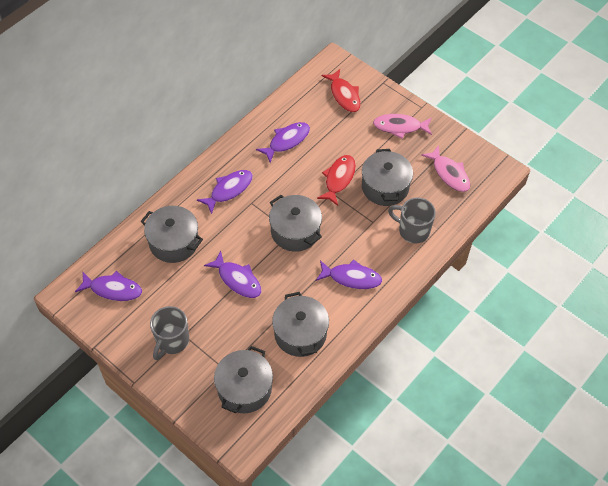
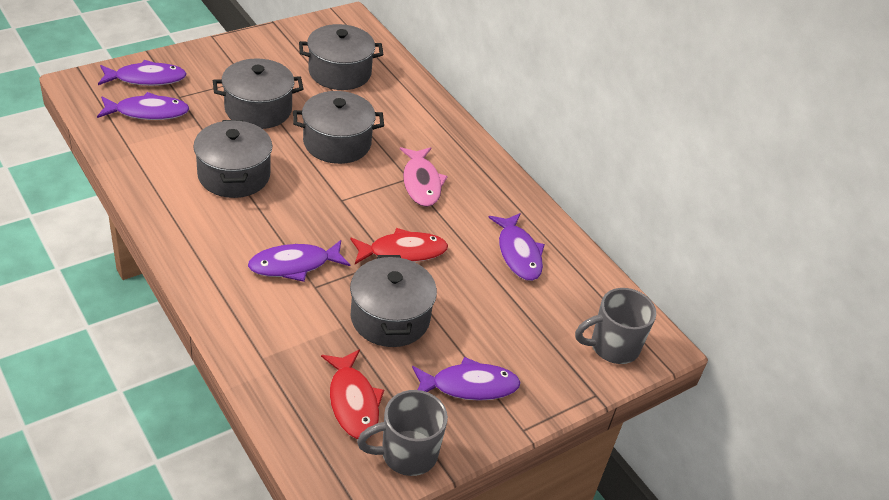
pink fish: [373,114,432,139] [421,145,470,192] = 2 -> [400,147,448,207] = 1

